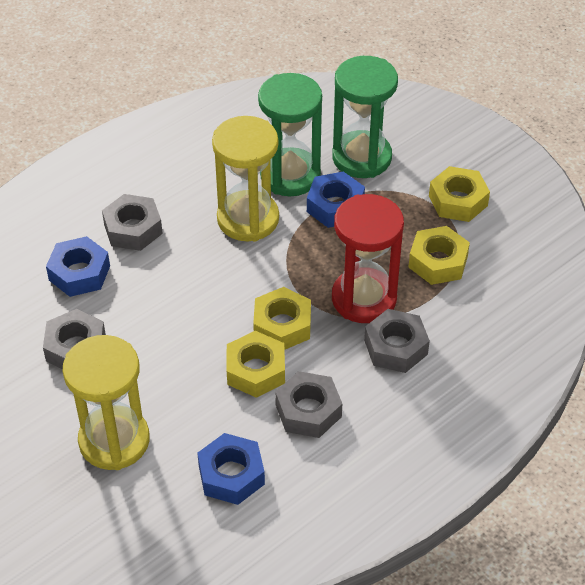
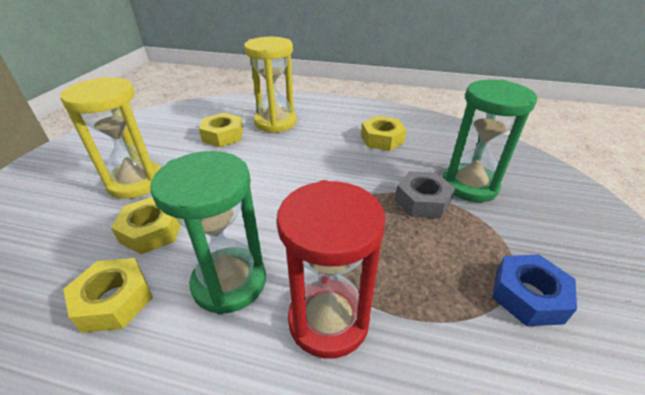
blue nut: [46,236,110,297] [197,433,265,505] [307,172,365,228] = 3 -> [492,254,577,326] = 1
grey nut: [43,309,106,369] [102,194,163,251] [275,371,342,438] [364,309,430,373] = 4 -> [395,171,455,219] = 1

